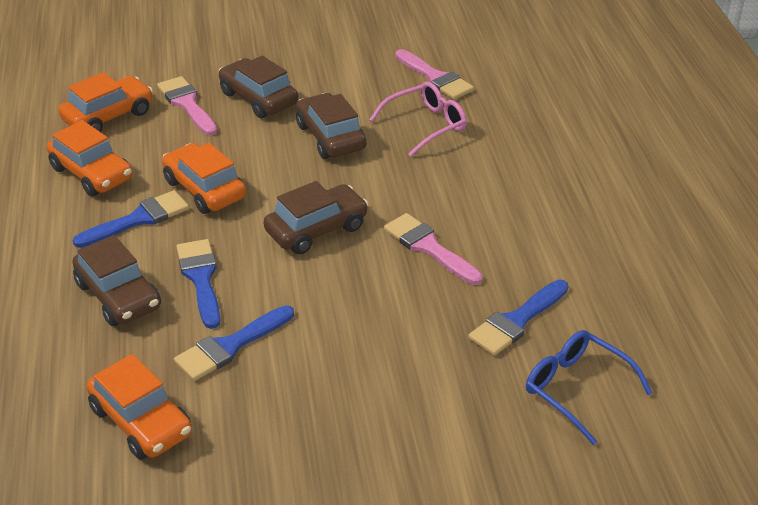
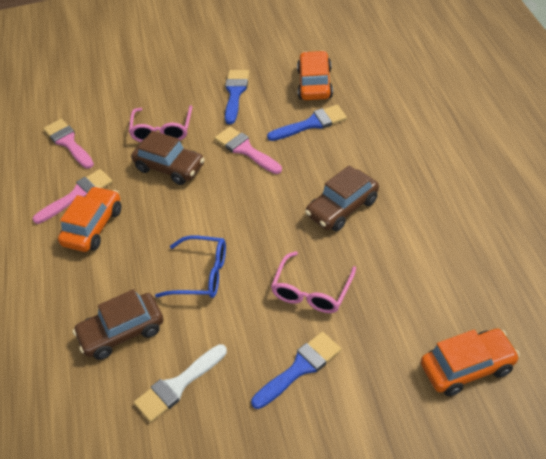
blue brush: [73,190,189,248] [174,305,294,381] [176,239,220,329] [468,280,569,356] = 4 -> [225,70,249,124] [251,332,341,409] [267,105,347,141] = 3
brown car: [72,235,161,326] [219,56,298,118] [263,181,368,254] [296,93,366,159] = 4 -> [73,289,163,360] [131,131,205,185] [305,165,379,232] = 3
orange car: [47,120,133,197] [58,72,153,132] [86,354,192,460] [162,143,246,214] = 4 -> [58,186,122,252] [297,51,333,100] [421,329,520,396] = 3
pink glasses: [369,82,467,157] = 1 -> [129,105,192,142] [271,251,356,313] = 2
white brush: none = 0 -> [134,344,227,422] = 1

